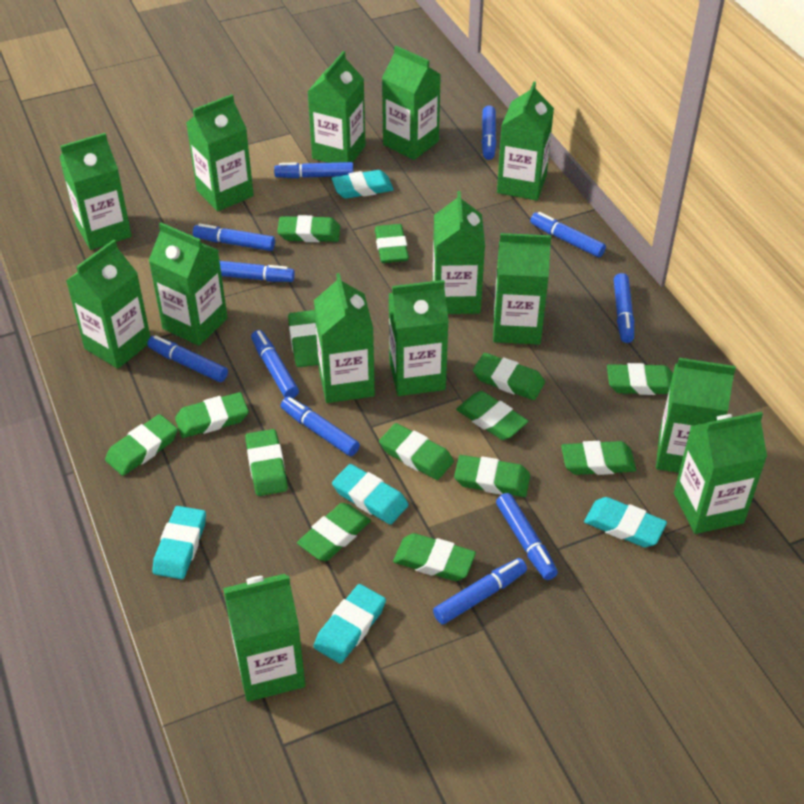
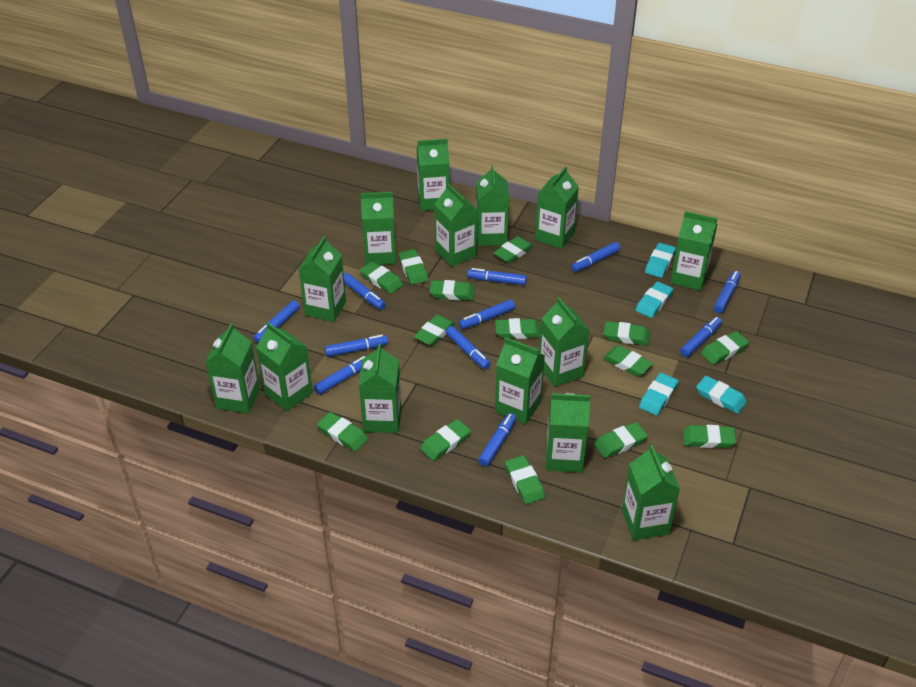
turquoise eraser: [152,506,206,579] [314,584,386,664] [332,170,394,199] [332,464,409,525] [584,497,667,547] = 5 -> [635,281,673,318] [639,373,678,415] [645,243,676,278] [696,376,747,414] = 4

